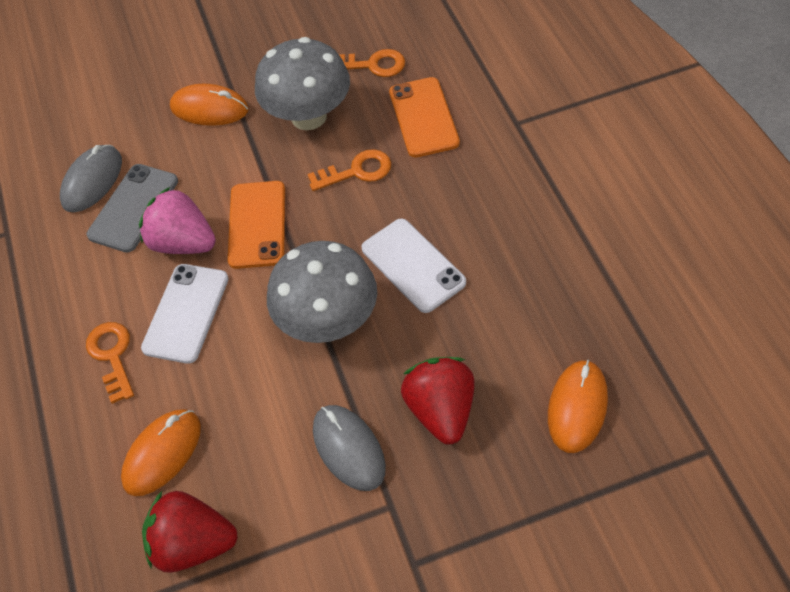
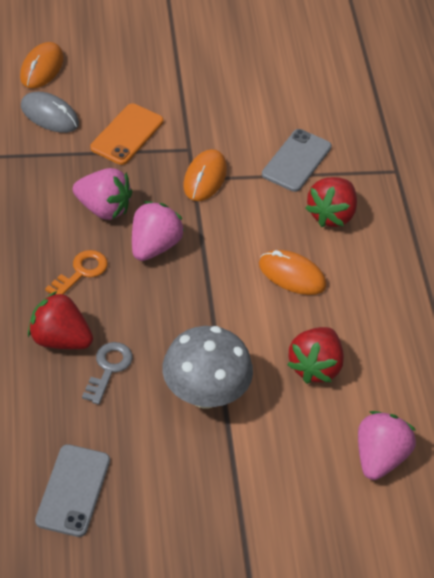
grey key: none = 0 -> [82,342,133,405] = 1
grey mouse: [60,145,122,212] [313,405,386,491] = 2 -> [21,92,79,133] = 1
grey mushroom: [255,37,350,130] [267,241,377,343] = 2 -> [162,326,253,408] = 1
grey phone: [87,164,178,253] = 1 -> [35,444,110,537] [262,129,332,192] = 2
orange key: [86,322,134,404] [307,149,391,191] [339,49,405,77] = 3 -> [45,250,108,295] = 1
orange phone: [228,181,285,269] [389,77,460,158] = 2 -> [90,103,163,165] = 1
pink strawberry: [139,187,216,254] = 1 -> [73,168,132,220] [132,201,184,261] [358,411,416,480] = 3
red strawberry: [142,491,238,573] [401,357,475,445] = 2 -> [28,291,93,349] [287,327,344,384] [305,177,357,227] = 3
white phone: [141,264,229,364] [362,219,466,313] = 2 -> none = 0

